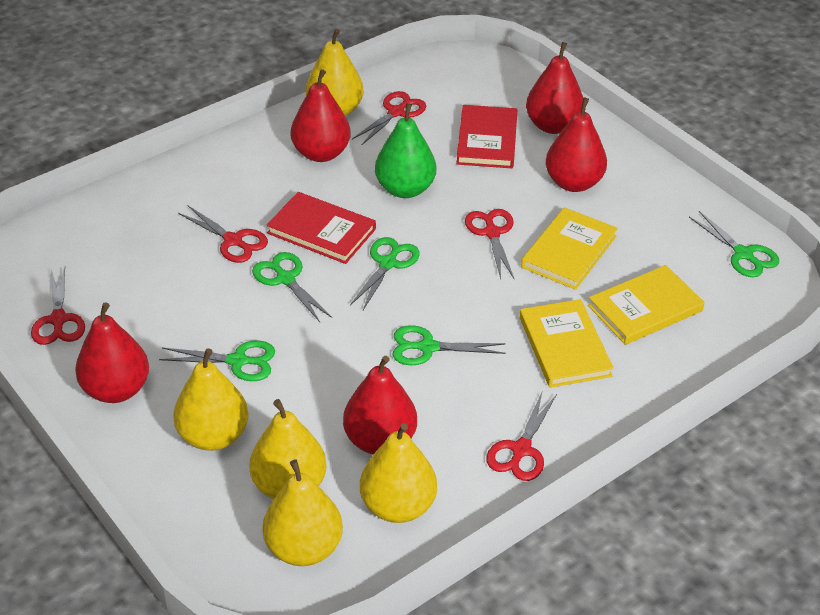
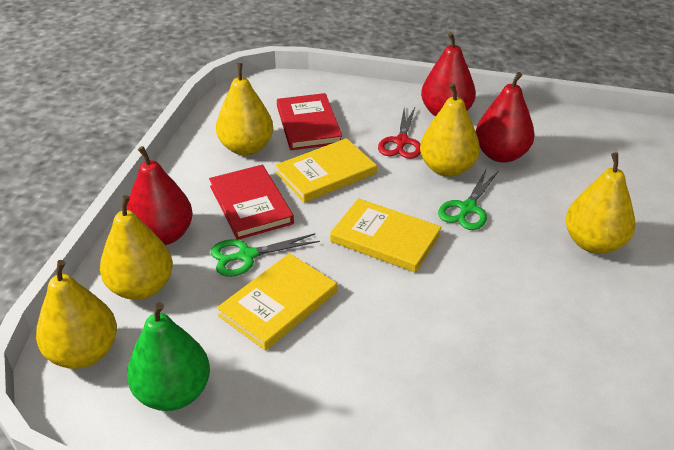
green scissors: [159,340,275,381] [252,252,332,322] [350,237,420,310] [392,325,506,365] [689,211,779,277] = 5 -> [211,233,320,277] [438,168,498,230] = 2
red pear: [75,302,149,403] [291,69,351,162] [343,356,417,455] [526,42,583,134] [546,98,607,192] = 5 -> [126,146,193,245] [421,32,476,116] [476,72,535,163] = 3
red scissors: [31,267,85,345] [178,205,268,263] [352,91,426,145] [465,209,514,279] [486,390,557,481] = 5 -> [378,108,421,159] = 1

